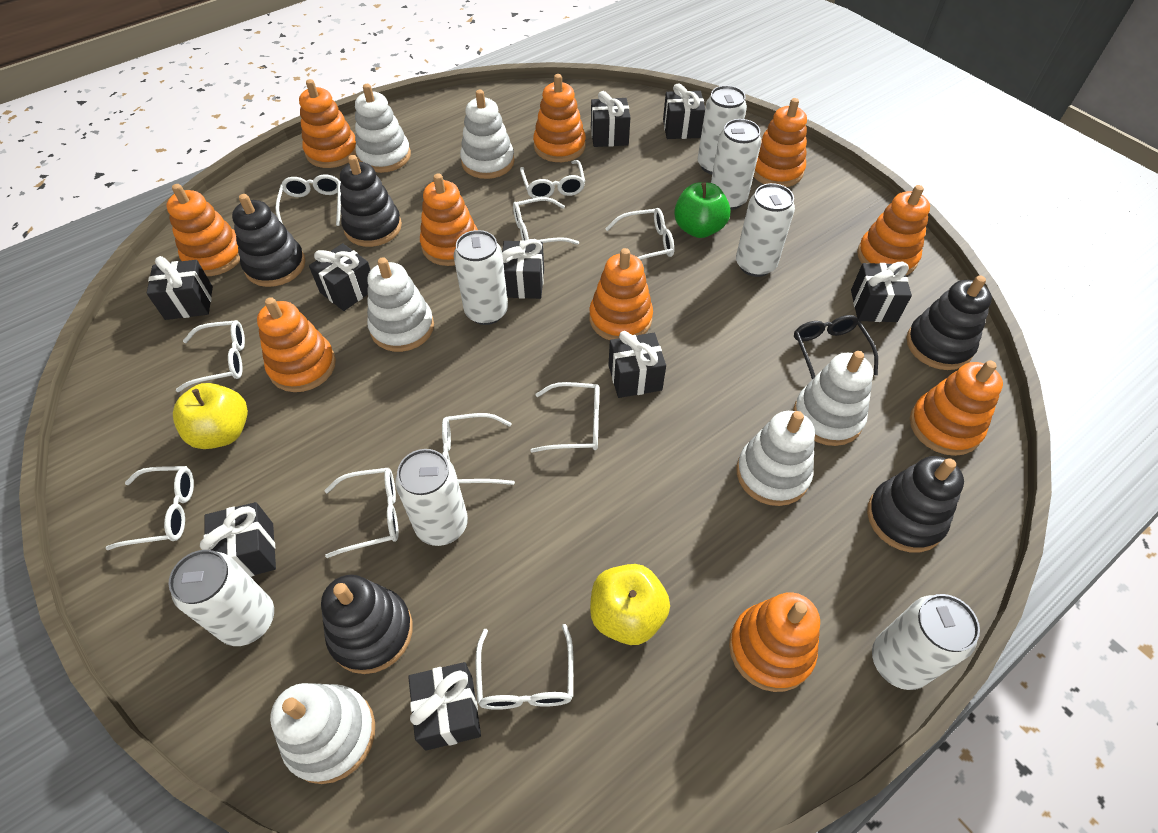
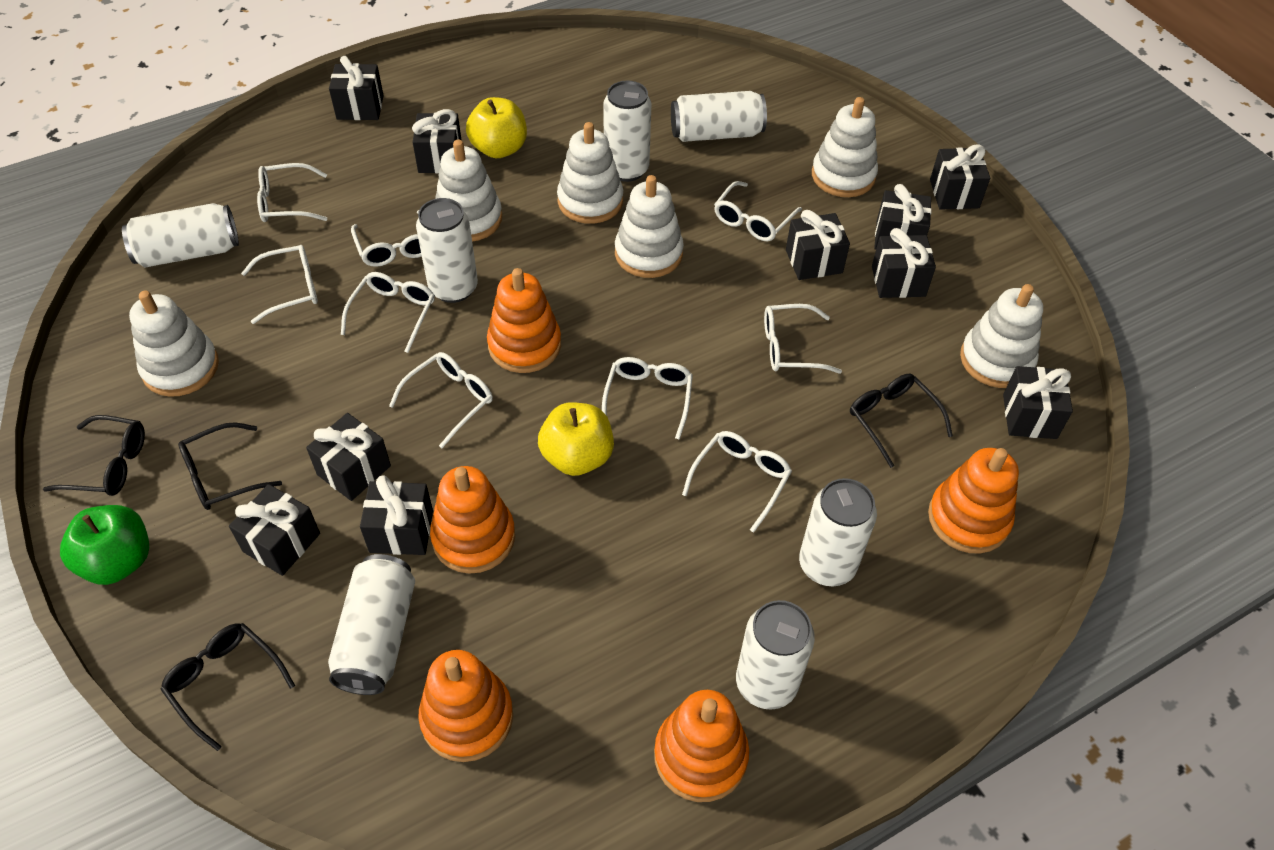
black gift: [147,256,213,320] [200,502,276,577] [309,243,371,311] [408,662,481,751] [502,239,544,299] [591,91,630,147] [608,331,666,398] [663,83,705,139] [851,262,912,322] = 9 -> [229,484,320,576] [306,413,391,501] [329,56,384,120] [360,475,433,555] [412,109,461,173] [786,210,850,280] [872,228,936,298] [874,184,932,250] [930,144,990,210] [1003,366,1073,439] = 10
black glasses: [794,315,878,380] = 1 -> [43,415,145,496] [160,623,295,751] [178,422,282,510] [850,374,953,468] = 4
black stacking toy: [232,194,305,287] [321,575,413,674] [340,155,402,247] [867,456,964,552] [907,276,992,370] = 5 -> none = 0
orange stacking toy: [166,184,240,276] [257,297,336,392] [299,79,356,168] [420,173,478,266] [533,74,586,162] [589,248,653,341] [729,592,820,692] [753,98,807,187] [857,185,930,275] [910,361,1003,456] = 10 -> [419,650,513,762] [430,466,515,574] [487,268,561,373] [654,690,749,802] [928,448,1019,554] = 5
white glasses: [105,466,194,550] [176,320,245,392] [275,174,341,226] [324,468,399,558] [442,413,515,485] [476,624,573,710] [513,197,579,245] [520,160,585,198] [530,382,600,453] [605,208,674,260] = 10 -> [241,245,318,324] [257,163,327,222] [341,272,435,353] [351,210,422,267] [389,352,493,448] [602,357,693,440] [682,431,792,533] [714,181,802,241] [764,304,842,374] = 9

